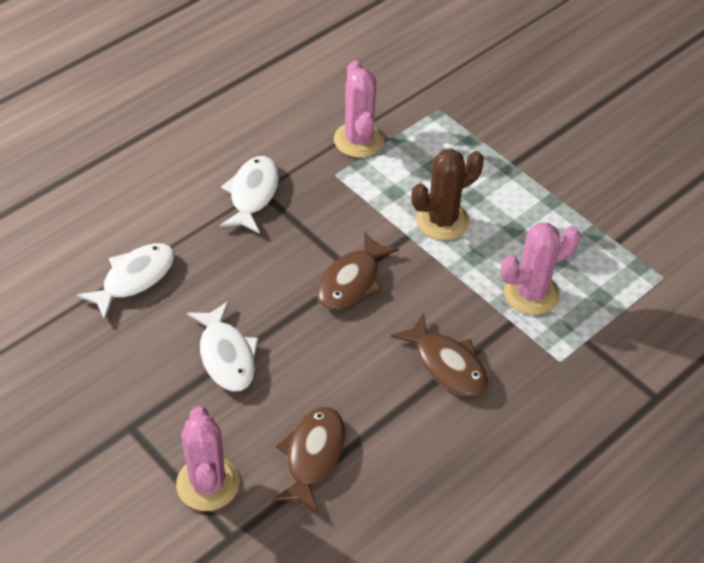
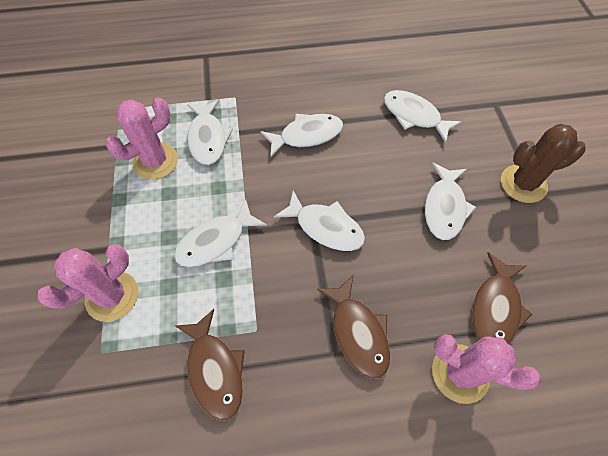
white fish: [76,243,174,320] [187,301,259,392] [220,156,279,234] = 3 -> [174,200,267,267] [187,100,233,165] [260,114,343,157] [274,191,365,251] [384,90,462,143] [425,162,476,240] = 6

